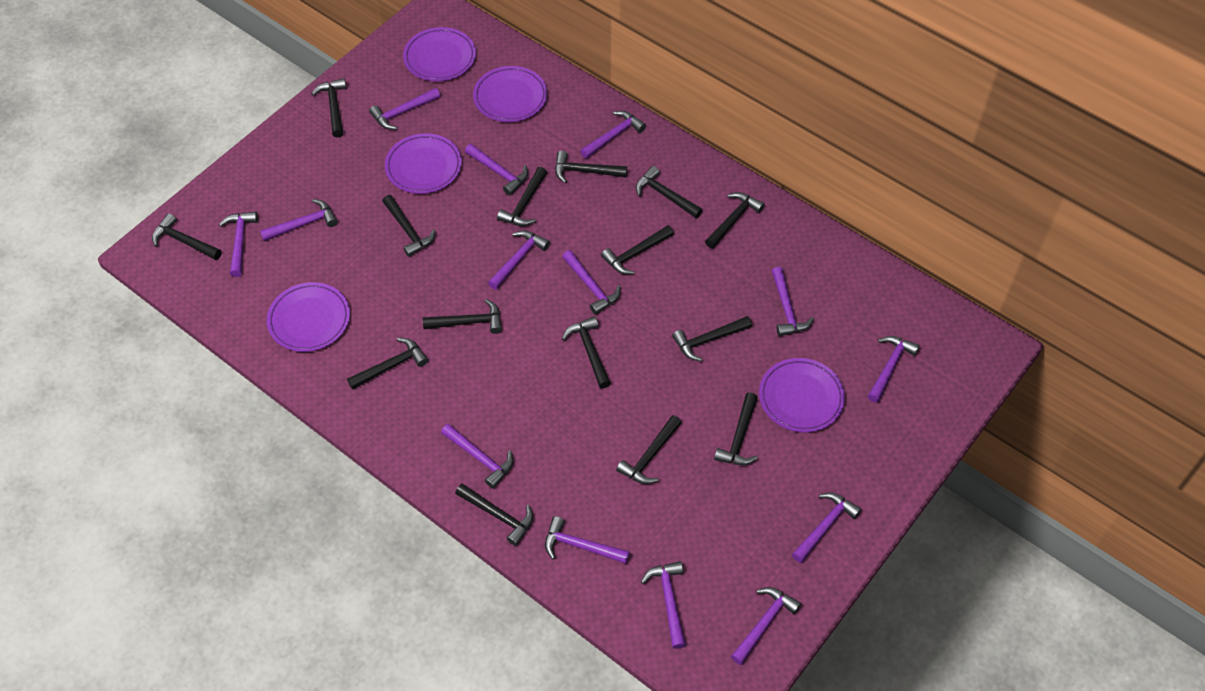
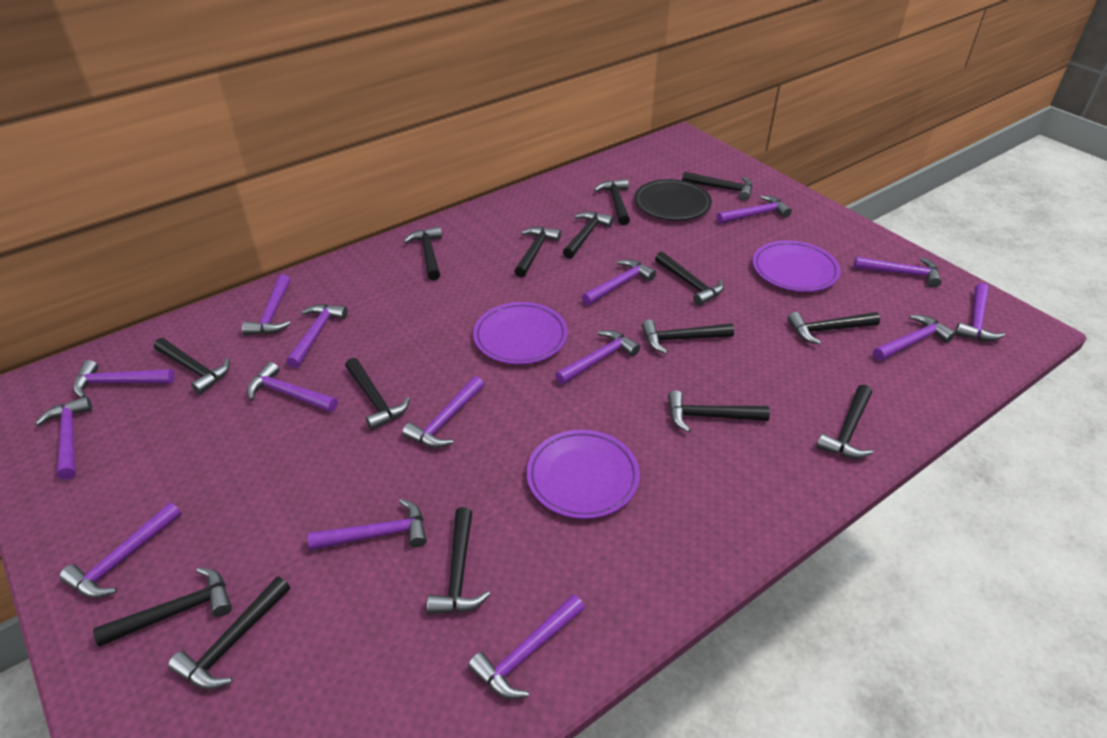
black plate: none = 0 -> [634,179,712,221] = 1
purple hammer: [219,211,258,277] [260,199,338,241] [369,88,440,130] [441,424,513,489] [465,144,528,196] [488,230,550,290] [545,516,630,564] [562,250,621,315] [580,111,646,159] [641,561,686,649] [731,587,801,665] [772,267,814,336] [792,493,862,563] [868,336,920,403] = 14 -> [35,396,92,480] [60,502,181,598] [73,360,175,398] [242,275,291,335] [247,362,338,412] [286,304,348,368] [308,499,427,551] [402,376,484,448] [468,594,585,699] [555,330,640,385] [582,259,656,305] [717,195,792,224] [854,257,942,288] [873,315,956,361] [955,283,1005,341] = 15
purple plate: [267,282,350,352] [385,133,462,194] [403,27,476,81] [473,66,547,122] [759,358,845,433] = 5 -> [473,302,568,365] [527,430,640,519] [752,240,841,292] = 3

